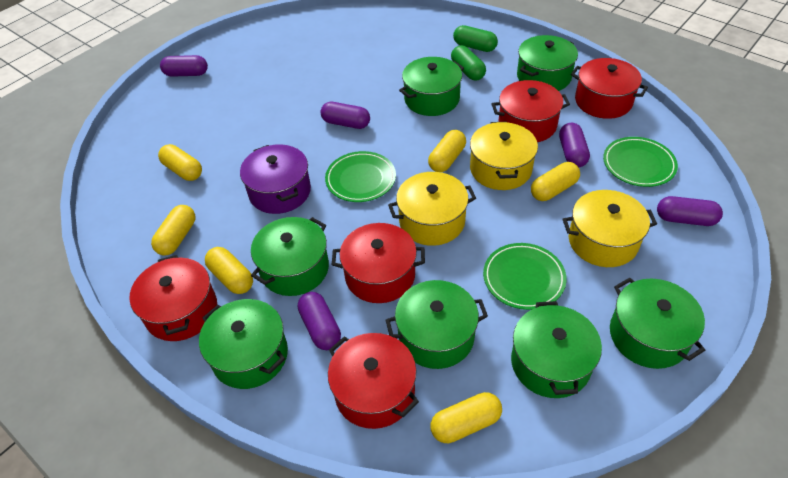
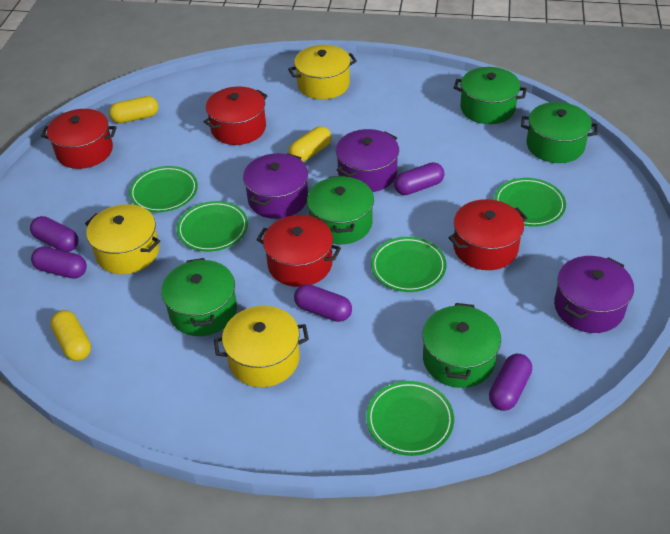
green capsule: [451,45,486,81] [453,25,498,52] = 2 -> none = 0
green plate: [325,151,396,202] [483,243,567,310] [603,137,678,187] = 3 -> [129,166,198,213] [177,201,248,252] [366,381,454,456] [371,237,447,292] [494,178,566,227] = 5
green pot: [199,299,288,389] [251,217,329,296] [386,280,488,369] [399,57,464,116] [511,301,602,398] [517,35,578,91] [610,278,705,369] = 7 -> [161,258,237,336] [307,175,374,244] [422,303,501,388] [454,67,527,124] [521,102,598,163] = 5
purple pot: [240,144,311,214] = 1 -> [243,153,308,219] [336,129,399,192] [554,256,634,333] = 3
red pot: [129,255,217,341] [328,333,419,429] [332,223,425,303] [492,80,570,142] [571,58,648,119] = 5 -> [41,109,117,169] [203,86,267,145] [256,215,341,287] [448,199,527,270] = 4
yellow capsule: [151,205,195,256] [158,144,202,181] [205,247,253,294] [428,130,466,172] [430,392,502,443] [531,162,580,201] = 6 -> [50,310,91,361] [109,96,158,123] [289,126,331,162] = 3

